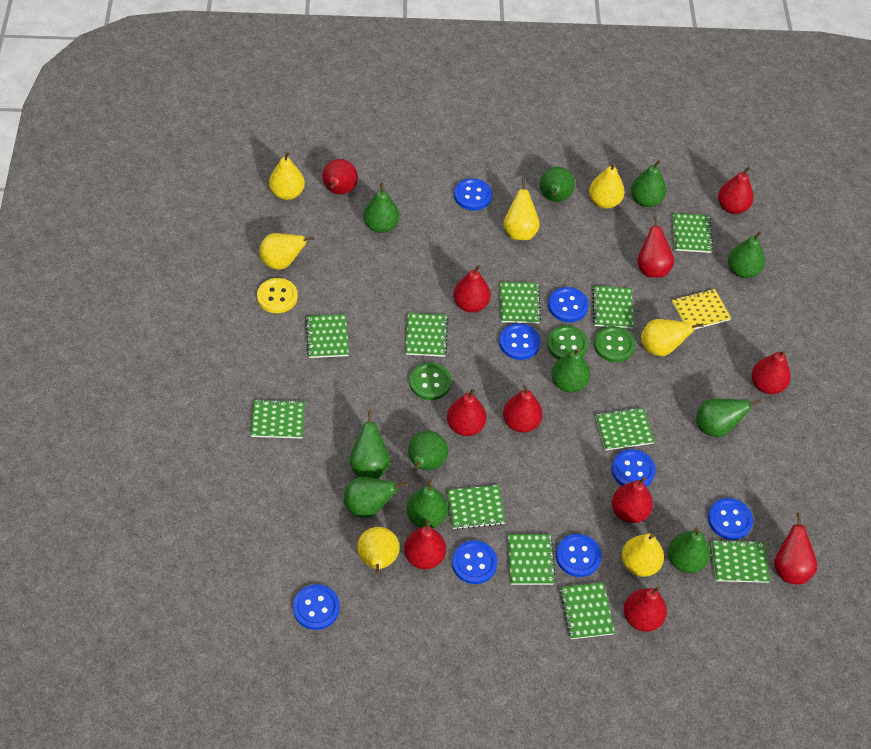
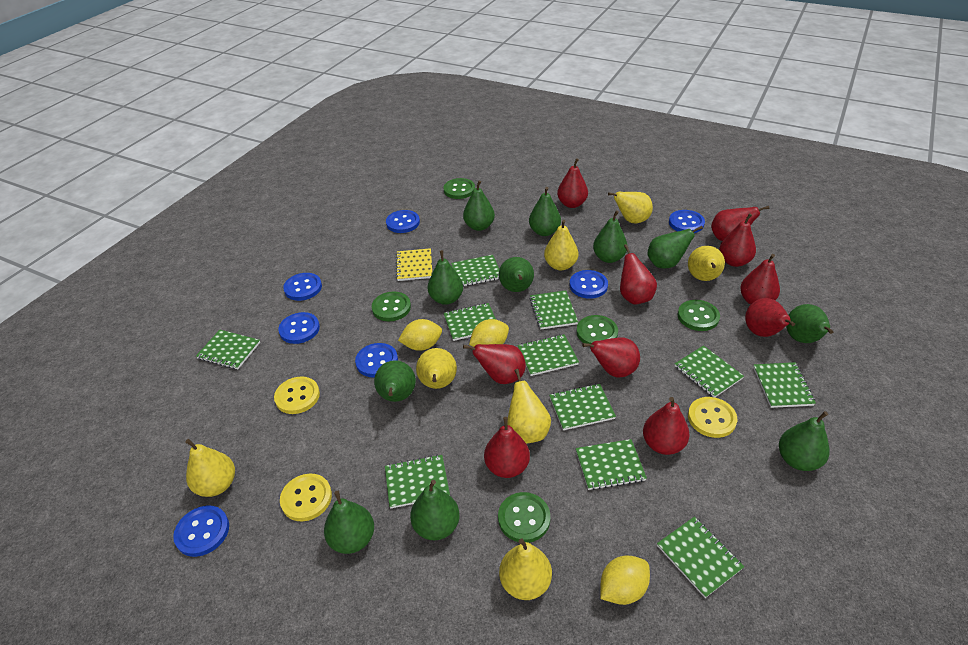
blue button: [293,584,340,630] [452,540,498,584] [454,178,492,211] [499,323,540,360] [548,287,589,322] [556,534,601,577] [612,449,656,487] [708,498,753,540] = 8 -> [173,506,229,557] [278,312,320,344] [283,273,322,301] [355,343,398,378] [386,210,420,233] [570,270,608,299] [669,210,705,233] = 7
green button: [409,362,451,400] [547,325,588,360] [594,326,635,362] = 3 -> [372,291,411,321] [444,178,475,199] [498,492,550,543] [576,315,618,344] [678,300,720,331] = 5
red pear: [322,159,358,195] [404,520,446,569] [447,389,487,436] [453,265,491,313] [503,385,543,432] [612,477,653,523] [624,586,667,632] [637,215,674,277] [718,167,754,214] [752,350,791,394] [774,513,817,584] = 11 -> [463,344,526,384] [484,417,530,478] [557,158,588,208] [582,337,640,377] [620,244,657,304] [643,397,690,455] [711,206,769,241] [719,213,756,267] [740,254,780,305] [745,298,795,337] = 10
yellow button: [257,278,298,313] = 1 -> [274,376,320,414] [280,474,332,521] [688,397,737,438] = 3
yellow lemon: none = 0 -> [398,319,442,351] [469,319,509,347] [600,556,650,605] = 3

